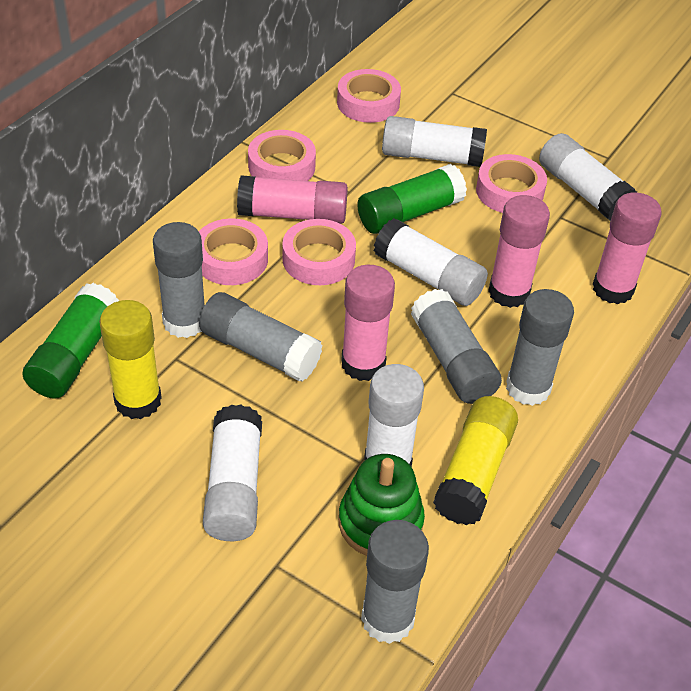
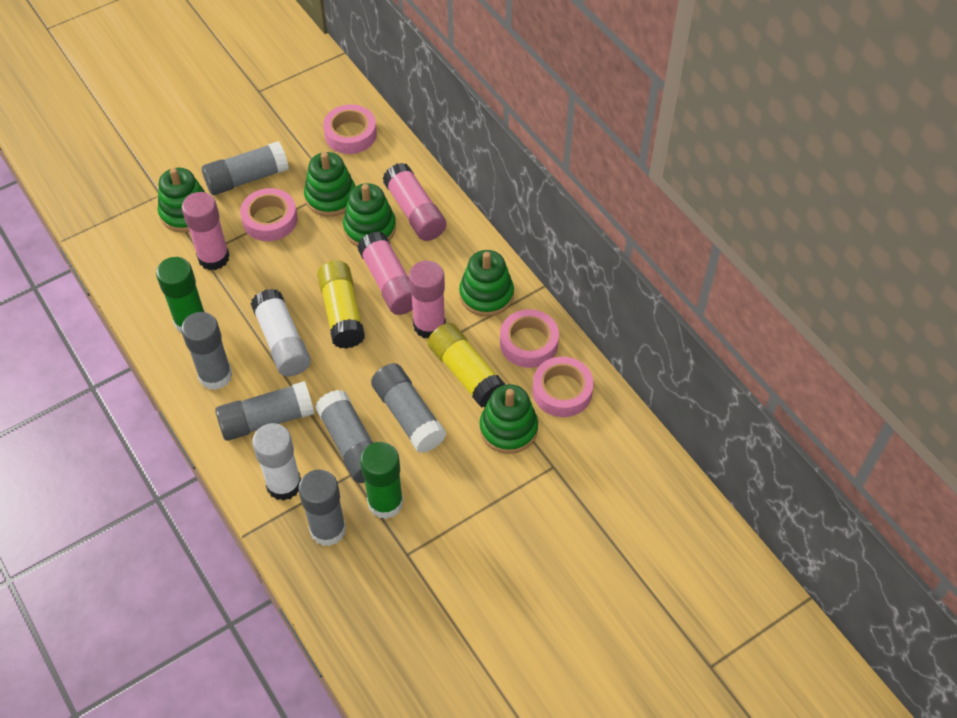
green stacking toy: [339,454,425,556] = 1 -> [158,168,206,232] [304,152,356,217] [343,183,396,246] [459,250,514,317] [480,384,538,454] = 5
grey glue stick: [153,222,205,338] [199,292,322,382] [361,520,429,644] [411,289,502,404] [506,289,574,406] = 5 -> [181,312,232,390] [202,141,289,195] [215,381,314,441] [298,469,346,546] [315,390,373,483] [371,363,446,453] = 6
pink tape: [199,218,268,285] [248,130,316,181] [282,219,356,285] [337,69,401,123] [476,154,547,213] = 5 -> [240,188,298,241] [323,104,377,154] [500,309,559,368] [532,357,594,417] = 4
white glue stick: [203,405,262,541] [364,364,424,467] [374,218,488,306] [382,116,487,167] [539,133,637,221] = 5 -> [251,289,311,377] [252,423,301,501] = 2

